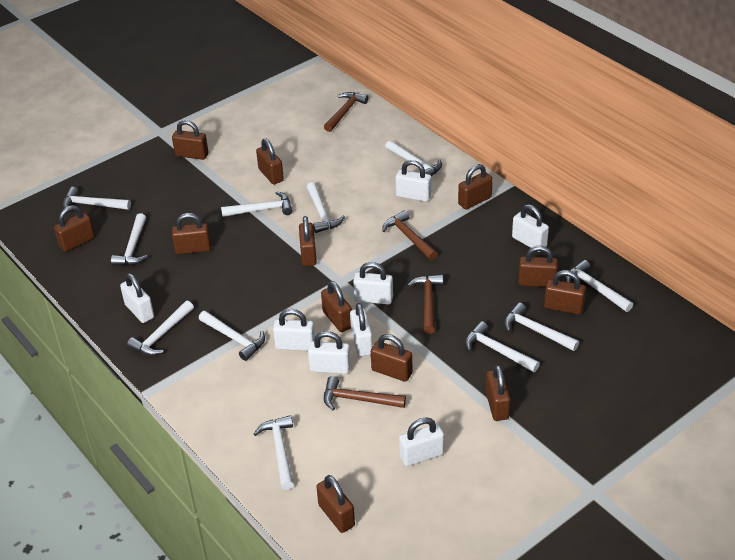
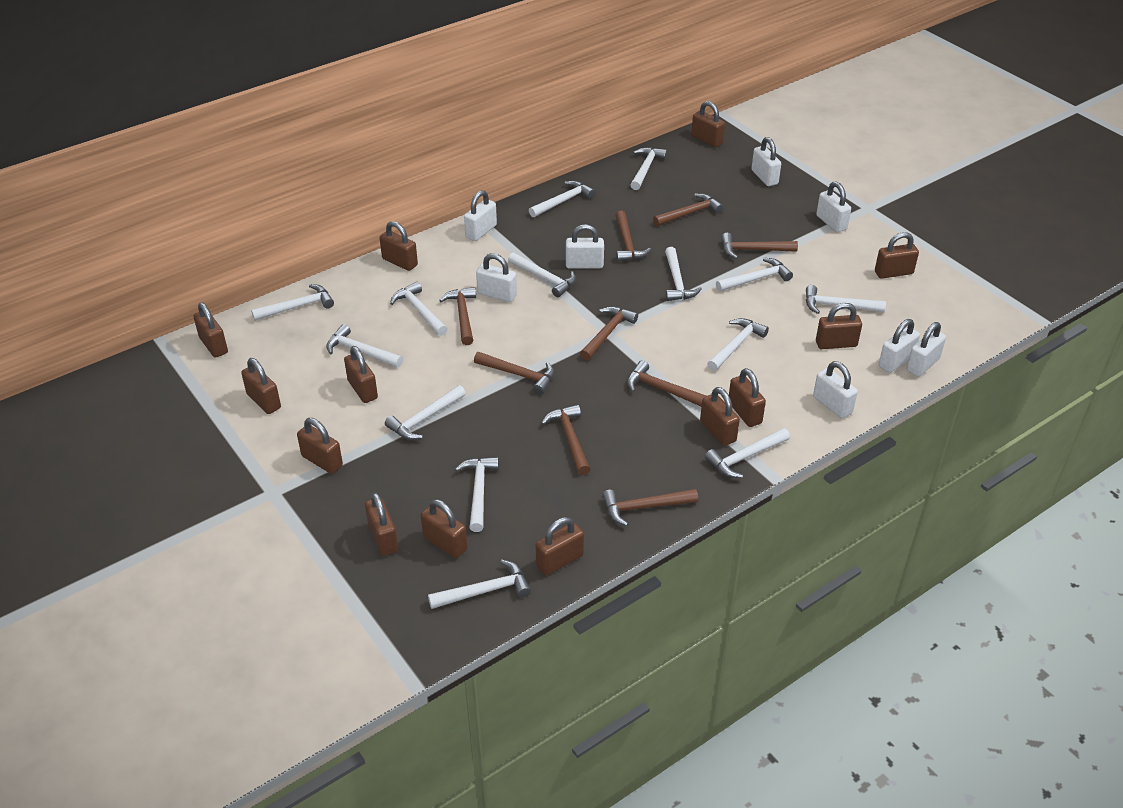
brown hammer: [324,92,368,132] [324,376,406,410] [382,210,438,260] [407,275,443,334] = 4 -> [439,287,476,345] [474,352,554,394] [541,404,590,475] [580,306,638,360] [602,489,698,526] [615,211,651,262] [627,360,706,407] [653,193,724,226] [721,233,798,259] = 9
brown padlock: [54,205,95,252] [172,120,208,160] [172,213,211,254] [256,138,284,185] [299,216,317,266] [316,475,355,533] [321,281,352,332] [371,334,413,382] [458,164,493,209] [486,365,511,421] [518,246,558,287] [544,270,586,314] = 12 -> [193,302,228,358] [241,358,281,414] [297,418,343,474] [344,346,378,403] [365,492,398,556] [380,221,418,271] [421,499,468,558] [536,517,584,575] [691,101,725,148] [700,387,740,446] [729,368,766,427] [816,303,862,349] [875,232,919,279] = 13
white hammer: [63,187,131,212] [111,213,147,266] [127,301,194,356] [199,311,265,361] [221,191,293,217] [254,415,294,490] [306,182,345,233] [385,140,442,176] [465,321,540,372] [504,303,579,351] [565,260,633,312] = 11 -> [251,284,334,321] [326,324,403,368] [385,385,466,440] [390,282,447,336] [428,560,531,609] [455,457,499,532] [508,253,576,297] [529,181,595,217] [631,147,667,190] [665,247,702,301] [705,428,790,478] [707,318,769,371] [716,258,793,291] [806,285,886,314] = 14

